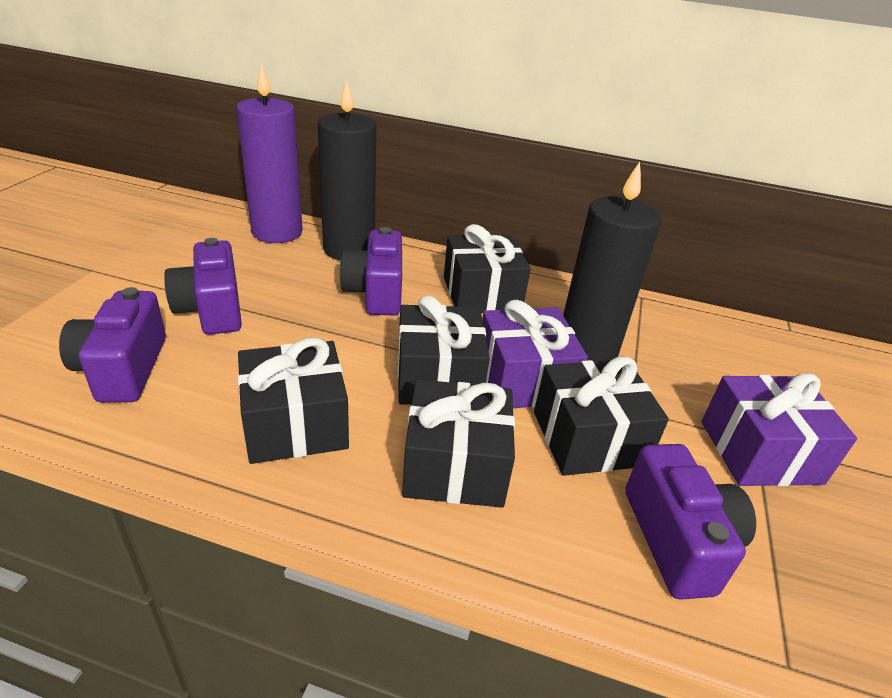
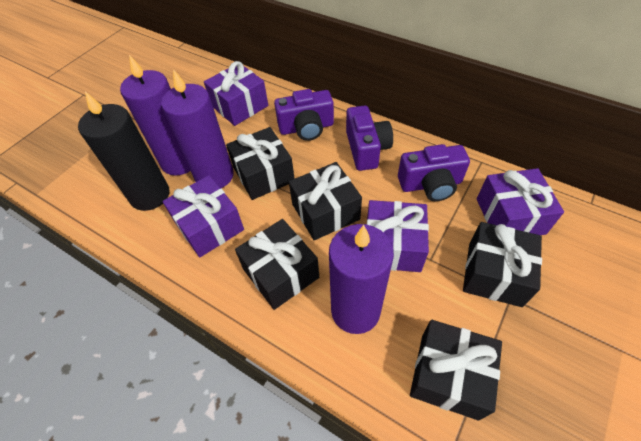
black candle: [318,79,376,260] [563,162,662,362] = 2 -> [78,91,170,211] = 1
purple camera: [59,287,166,402] [164,238,242,335] [339,227,402,315] [625,444,756,600] = 4 -> [274,89,334,141] [346,105,393,171] [398,144,470,202] = 3
purple candle: [236,63,303,243] = 1 -> [120,55,190,176] [161,69,234,188] [329,224,394,334] = 3
purple gift: [482,300,588,408] [702,373,857,486] = 2 -> [163,175,244,257] [204,61,268,126] [367,200,429,272] [477,168,564,235] = 4

